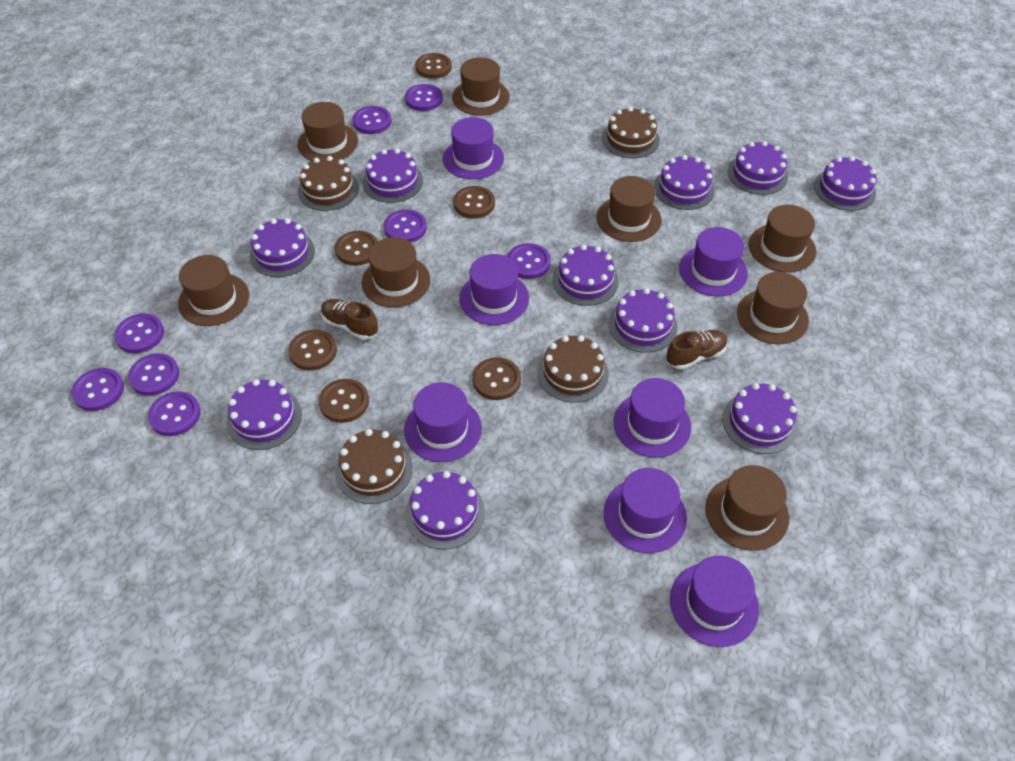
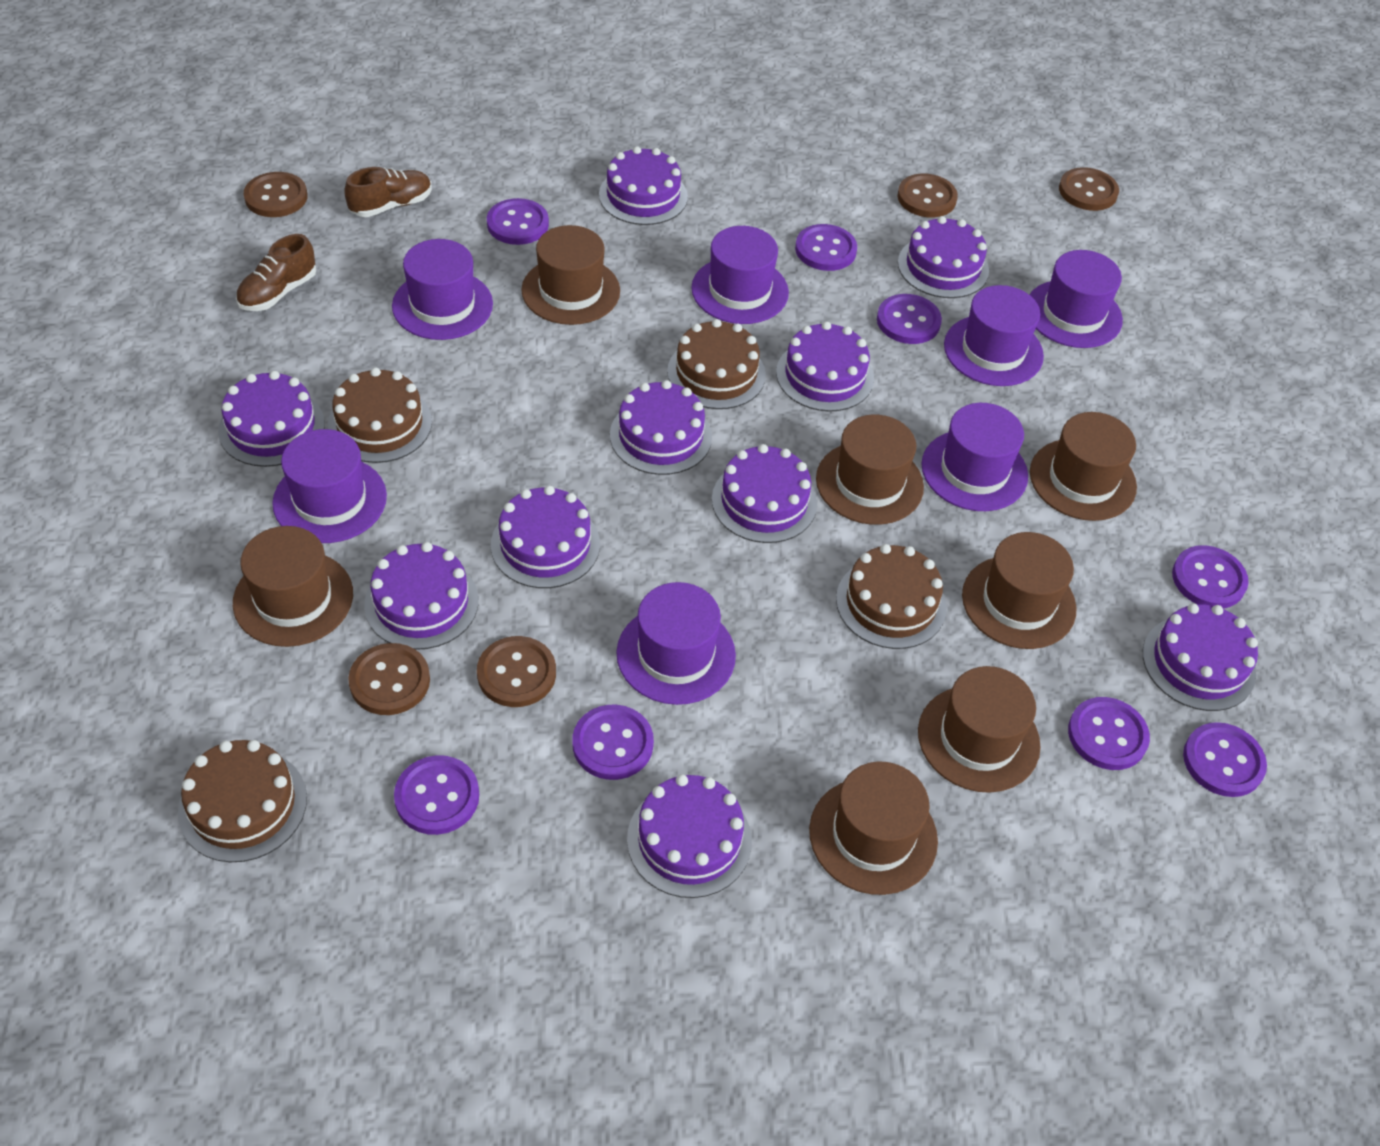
brown button: [288,330,337,371] [319,379,369,423] [335,231,378,266] [415,53,452,79] [453,186,495,219] [472,357,521,400] = 6 -> [244,172,307,217] [348,643,430,715] [477,636,556,707] [897,174,958,217] [1059,167,1119,211] = 5
brown hat: [178,255,249,326] [297,102,358,161] [362,237,431,307] [452,57,510,116] [597,176,662,242] [705,465,789,551] [737,272,809,344] [749,205,816,273] = 8 -> [233,526,353,647] [521,225,620,325] [809,761,938,895] [816,415,924,525] [918,666,1041,793] [962,532,1077,649] [1030,412,1137,521] = 7

